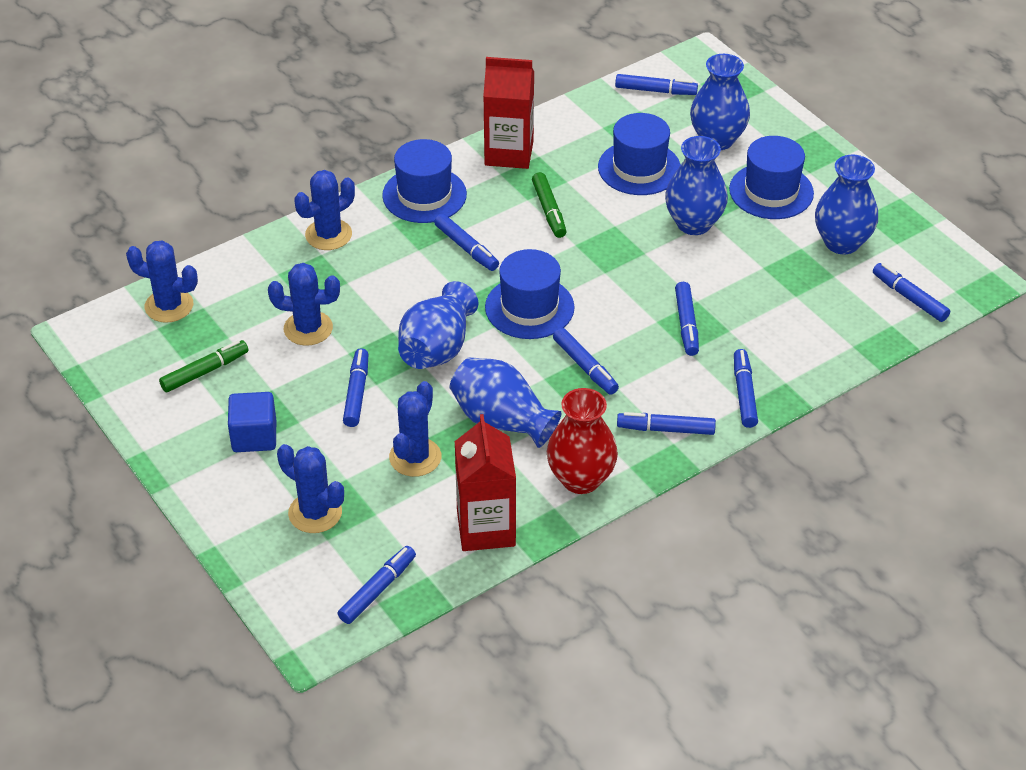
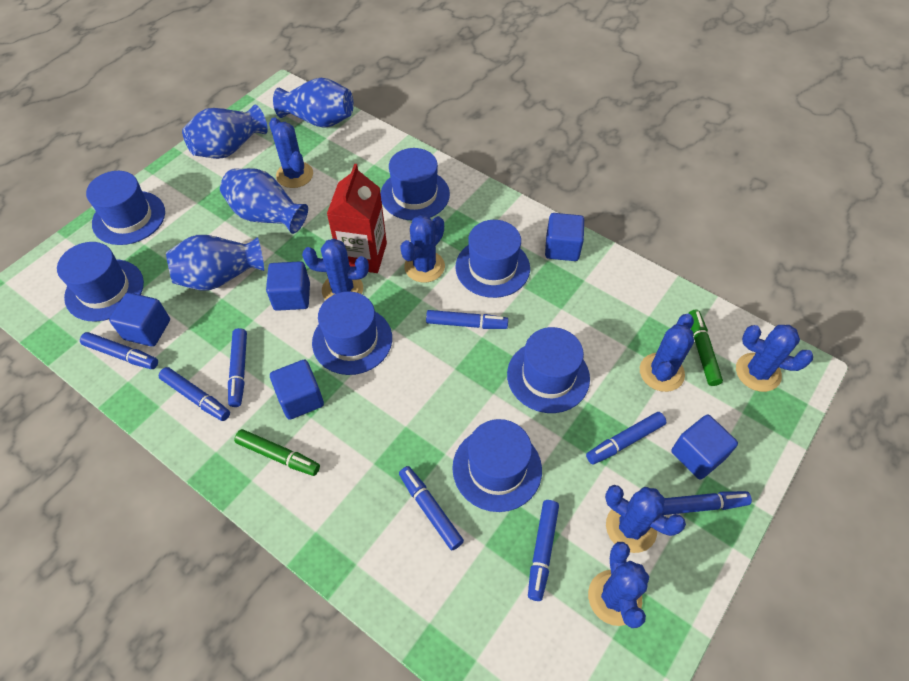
blue cactus: [126,240,198,323] [268,263,340,346] [277,444,344,533] [294,170,355,250] [389,381,441,477] = 5 -> [269,118,313,188] [302,239,369,300] [400,215,445,283] [588,542,649,628] [605,485,686,553] [640,314,694,392] [736,325,813,392] = 7
blue cube: [228,392,276,452] = 1 -> [109,293,170,347] [266,261,310,311] [270,359,324,420] [545,213,584,261] [671,415,738,479] = 5
blue hat: [382,139,467,223] [485,249,575,339] [598,113,681,195] [729,136,814,219] = 4 -> [57,242,144,322] [86,171,165,245] [312,291,392,375] [381,148,450,220] [452,419,542,512] [455,220,530,298] [507,327,590,413] = 7
blue marker: [338,546,416,624] [343,348,368,427] [434,214,499,271] [553,328,619,395] [615,74,698,95] [617,412,716,435] [675,282,699,356] [734,349,758,428] [873,263,950,322] = 9 -> [80,332,158,369] [159,367,230,421] [228,328,247,407] [399,466,464,550] [426,310,508,329] [528,500,559,601] [586,412,666,465] [662,491,752,515] = 8
blue vase: [398,281,478,369] [450,357,561,448] [665,136,728,235] [690,54,750,150] [815,155,878,255] = 5 -> [166,235,264,290] [182,105,268,159] [220,168,308,234] [273,78,354,128] = 4
red carton: [455,414,516,551] [483,57,534,169] = 2 -> [327,164,387,273] = 1
red vase: [547,388,618,494] = 1 -> none = 0

